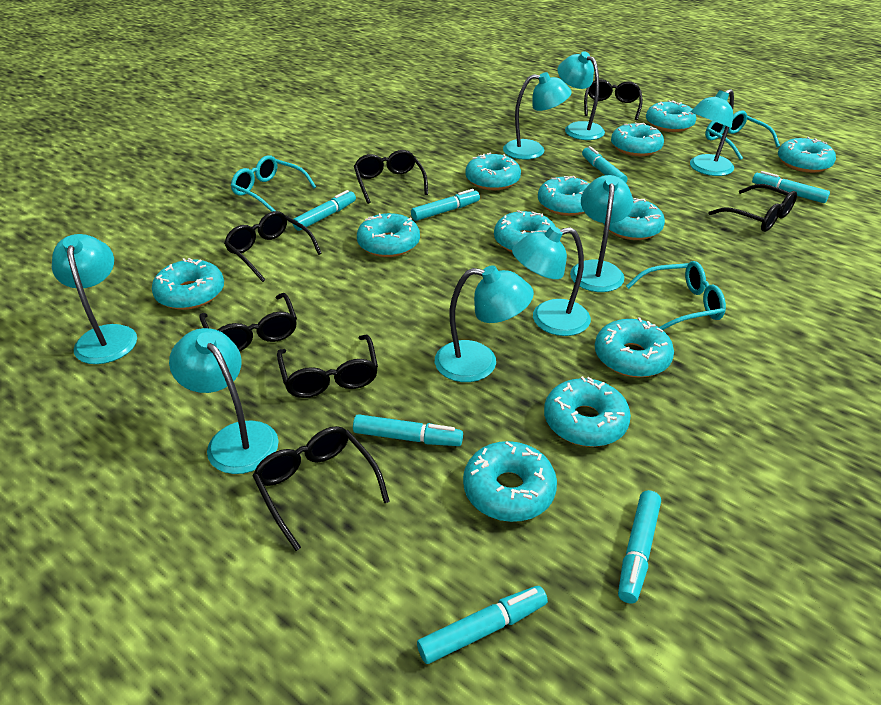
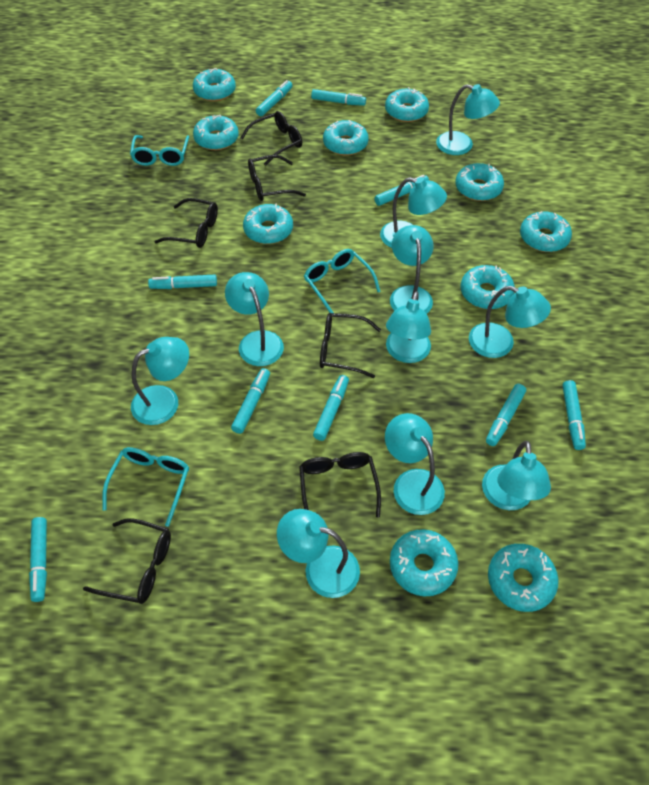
black glasses: [199,293,297,351] [224,211,322,282] [252,426,390,551] [277,335,378,398] [354,150,428,204] [584,79,643,120] [709,184,797,232] = 7 -> [83,518,171,604] [154,198,218,248] [240,111,302,166] [248,155,306,201] [299,452,381,518] [320,313,381,378] = 6
turquoise donut: [152,258,224,310] [357,213,420,257] [463,441,557,522] [465,153,521,190] [494,210,555,252] [538,176,589,216] [544,376,631,447] [595,317,674,378] [603,198,665,240] [611,123,664,156] [646,100,696,132] [778,137,836,173] = 12 -> [193,68,236,101] [193,115,239,150] [243,204,293,244] [323,120,369,156] [385,87,429,122] [390,529,458,596] [455,163,504,201] [461,265,515,309] [488,544,559,612] [520,211,572,252] = 10
turquoise lamp: [52,234,137,364] [169,328,279,474] [435,265,534,382] [503,72,572,160] [512,226,591,336] [558,51,605,140] [570,175,633,292] [690,89,734,176] = 8 -> [131,337,189,425] [225,272,284,366] [277,509,360,598] [380,177,447,248] [385,413,445,515] [386,291,431,363] [390,225,434,314] [436,84,500,155] [469,286,551,358] [482,441,551,510] = 10
turquoise marker: [293,190,356,231] [353,414,463,446] [411,189,480,221] [417,586,548,664] [582,146,627,183] [618,490,661,603] [752,171,830,203] = 7 -> [29,517,47,602] [148,275,217,289] [231,368,270,434] [256,80,293,116] [311,89,366,106] [313,375,349,441] [374,175,429,206] [486,384,526,446] [562,380,586,450] = 9

